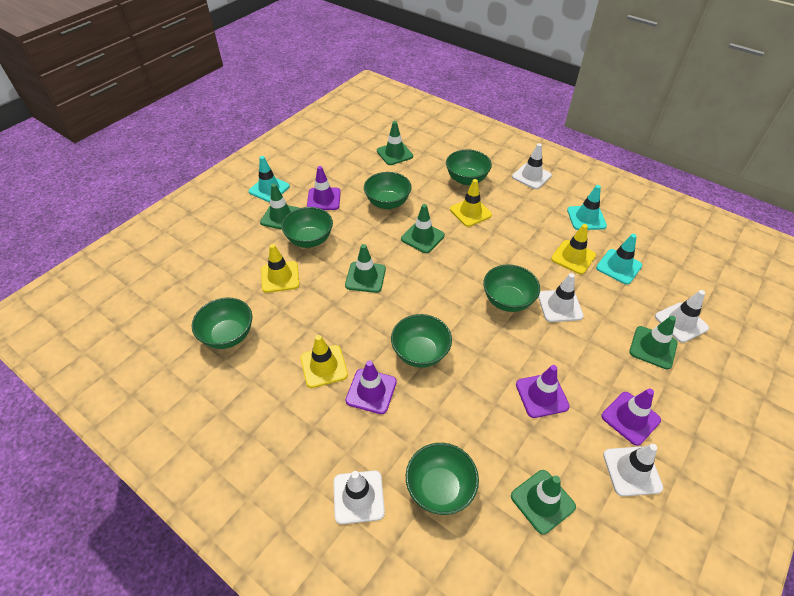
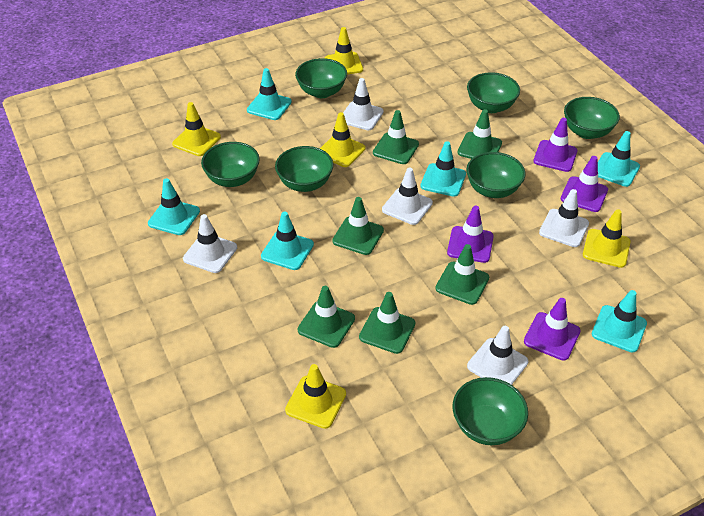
turquoise traffic cone: [249,156,290,202] [567,185,607,230] [596,234,642,285] = 3 -> [148,178,200,235] [247,68,292,120] [261,211,314,270] [420,141,466,197] [592,290,647,352] [598,131,640,187] = 6
yellow traffic cone: [261,244,299,293] [300,335,348,388] [450,179,492,227] [551,224,596,274] = 4 -> [172,102,221,156] [285,364,346,429] [320,112,365,167] [325,27,363,74] [583,209,631,268] = 5

